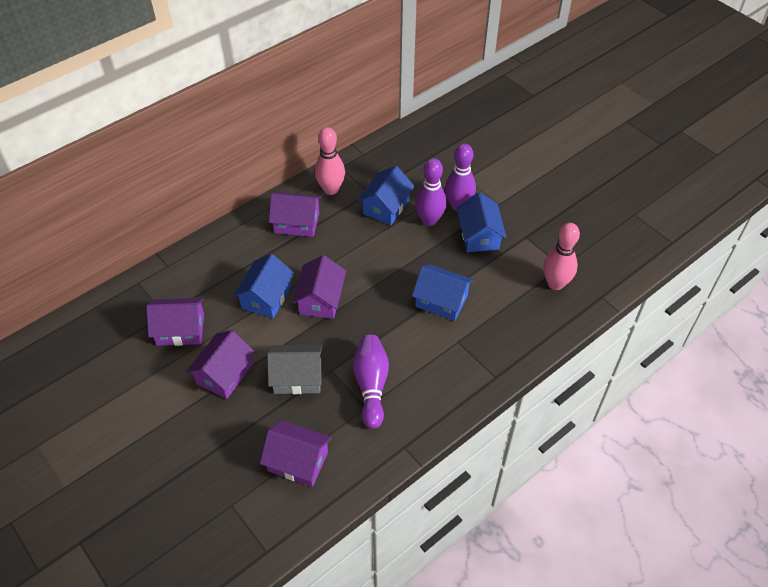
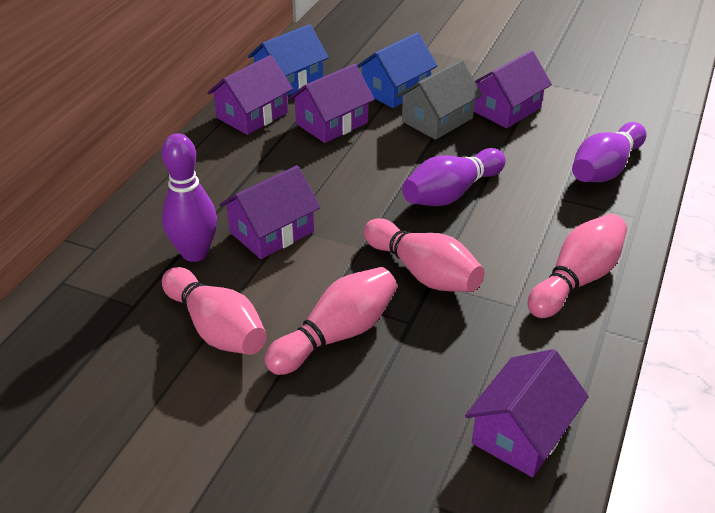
blue house: [233,254,294,318] [358,166,415,225] [412,264,474,321] [457,192,507,252] = 4 -> [248,24,329,96] [357,32,437,108] = 2
pink bowling pin: [315,127,345,195] [543,223,580,290] = 2 -> [162,267,267,355] [265,267,397,375] [364,218,484,292] [528,214,627,318] = 4

